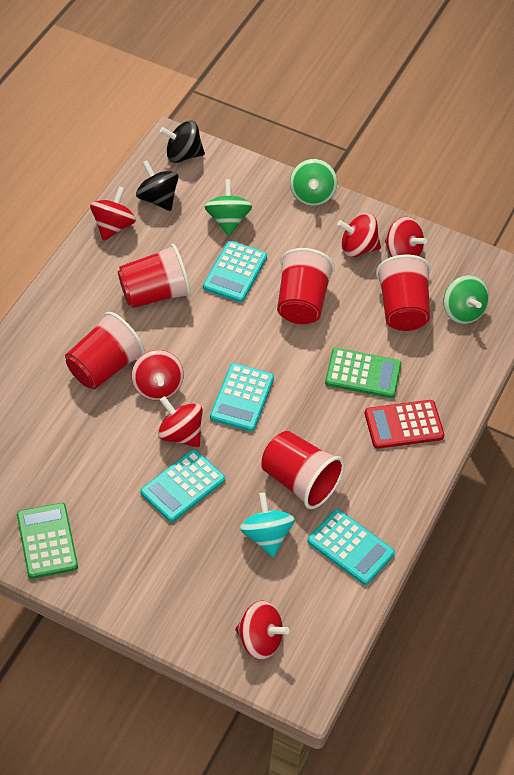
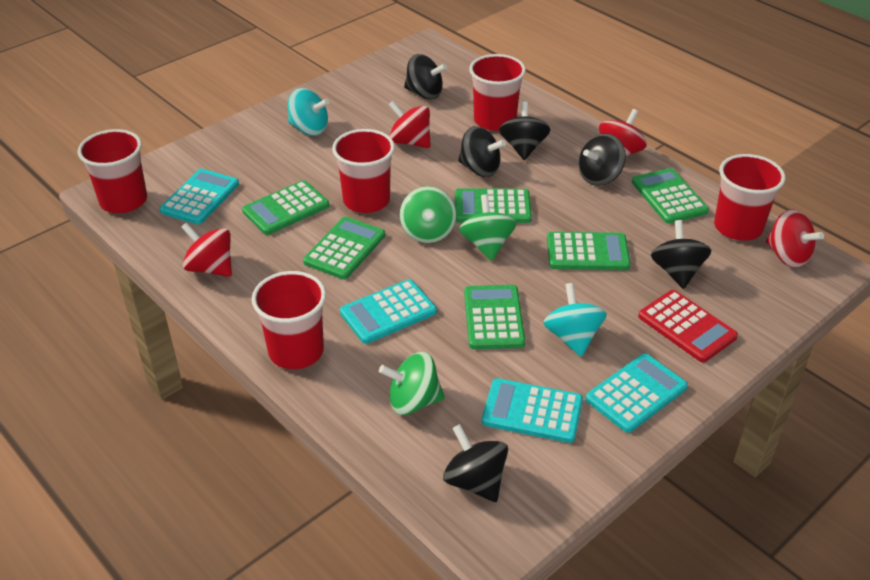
black spinning top: [136,160,179,211] [160,121,205,163] = 2 -> [404,54,447,99] [443,424,508,502] [458,126,506,177] [499,102,550,160] [578,133,626,186] [651,220,711,289] = 6
green calculator: [17,503,78,579] [325,348,401,398] = 2 -> [242,180,329,235] [303,217,385,279] [455,188,532,223] [464,285,525,349] [547,232,630,270] [632,168,709,224] = 6
red spinning top: [90,186,136,241] [132,350,184,400] [158,396,203,447] [235,600,289,660] [337,213,381,257] [385,217,427,257] = 6 -> [181,222,232,277] [388,101,431,148] [599,109,647,156] [766,209,824,268] = 4
turquoise spinning top: [240,492,295,557] = 1 -> [288,88,329,136] [543,283,607,357] = 2

